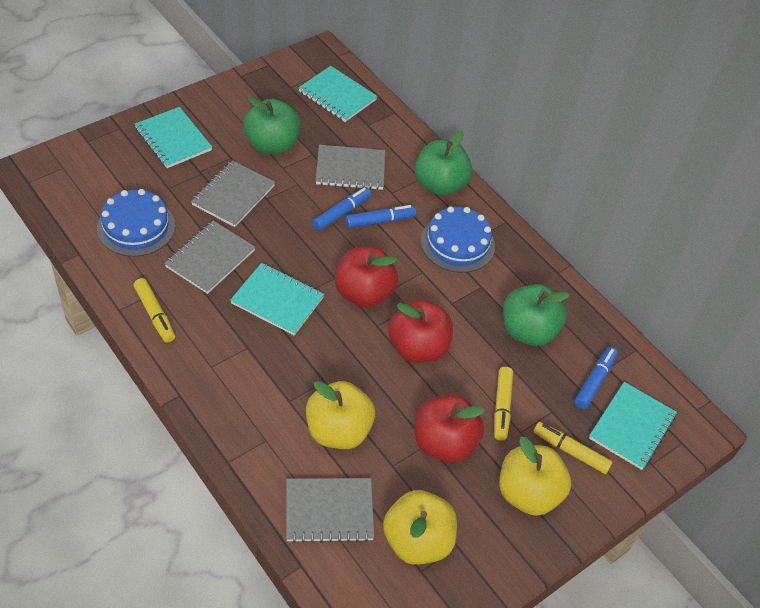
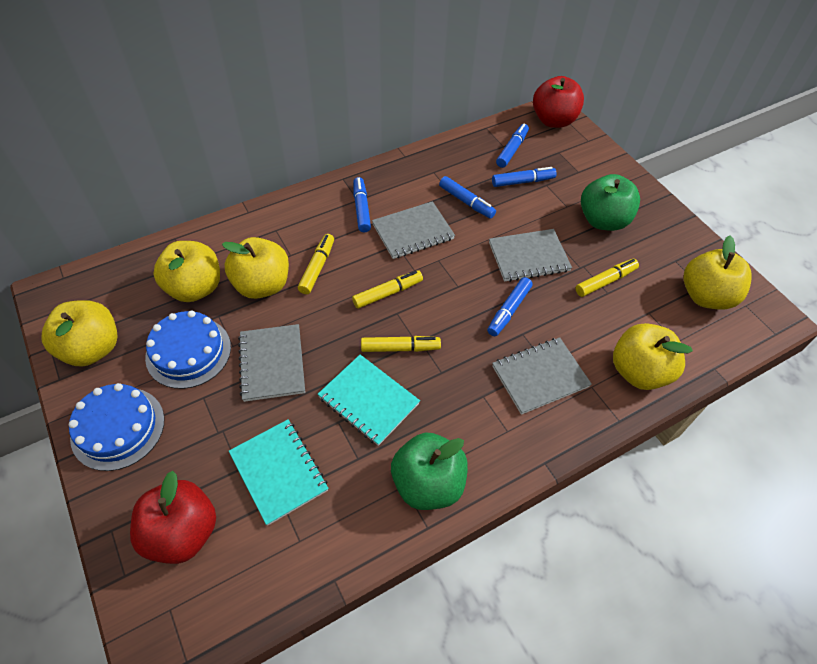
blue marker: [313,187,371,231] [345,205,416,228] [574,347,618,409] = 3 -> [353,177,371,232] [439,176,496,219] [487,277,533,336] [492,167,557,187] [496,124,529,168] = 5
green apple: [244,97,301,154] [415,131,472,196] [503,284,570,346] = 3 -> [391,433,468,510] [581,174,640,231] = 2
red apple: [335,247,398,308] [388,300,453,363] [415,394,485,463] = 3 -> [130,471,216,564] [533,76,584,128] = 2
turquoise notebook: [134,107,212,168] [230,263,324,335] [298,66,377,122] [589,382,677,470] = 4 -> [229,419,329,526] [318,355,420,446] = 2
yellow apple: [306,381,375,449] [383,490,457,565] [499,437,571,516] = 3 -> [42,300,118,366] [153,241,220,302] [222,237,289,299] [613,323,693,390] [684,236,752,310] = 5
yellow marker: [134,278,175,342] [494,367,513,441] [533,422,613,474] = 3 -> [298,234,334,294] [352,270,423,309] [361,336,441,352] [575,259,639,297] = 4

